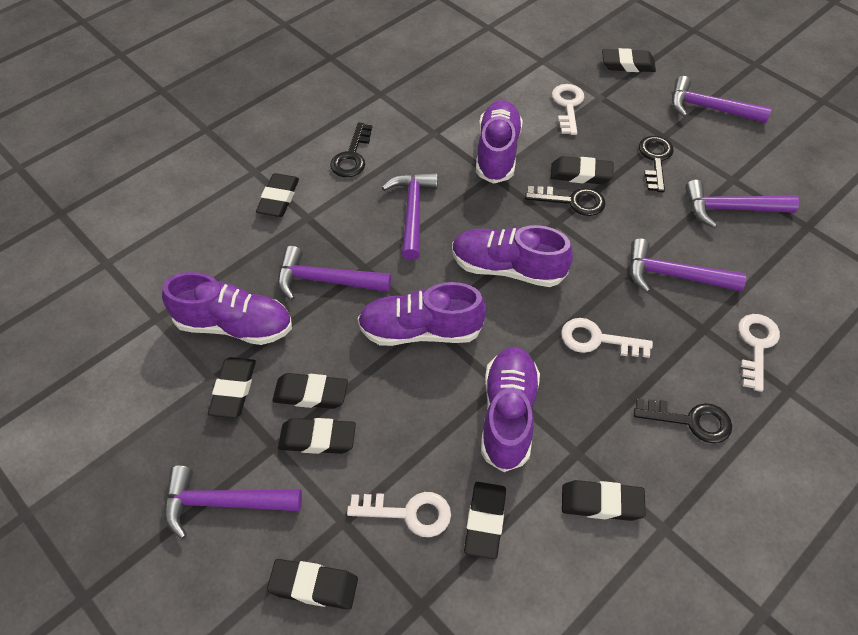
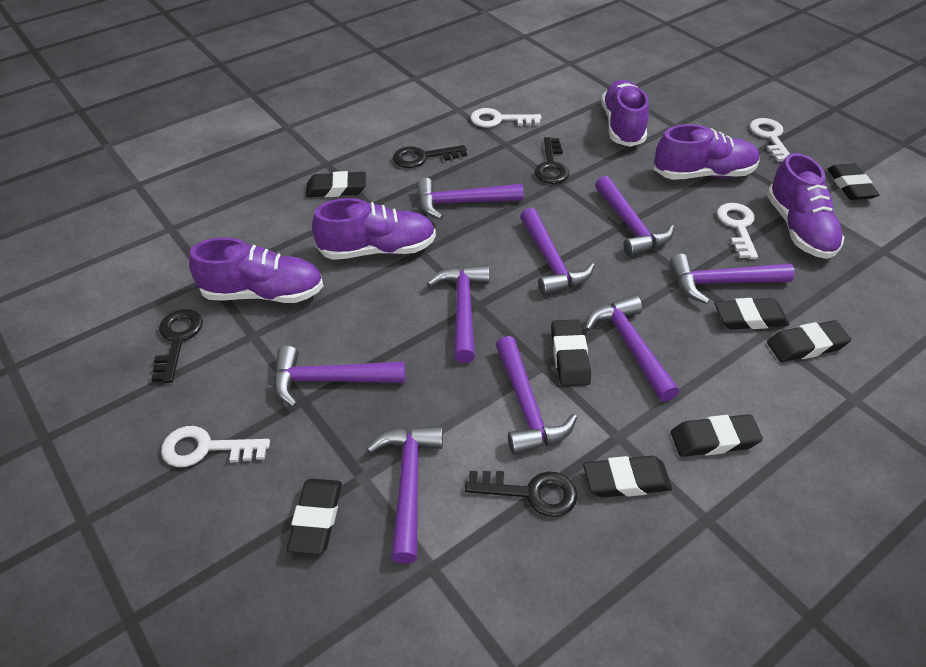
black eraser: [208,357,256,418] [256,173,299,217] [267,559,358,610] [272,373,348,409] [278,418,356,454] [464,482,506,559] [550,156,614,184] [562,480,646,521] [602,48,656,72] = 9 -> [287,479,342,555] [306,171,366,197] [551,319,591,386] [583,456,672,498] [671,414,763,457] [714,298,789,329] [767,320,851,362] [828,163,880,200] = 8
purple hammer: [165,466,302,539] [278,246,391,301] [382,172,438,260] [629,238,746,293] [672,76,772,123] [685,180,799,228] = 6 -> [274,346,405,407] [367,426,443,564] [417,178,524,220] [427,265,490,363] [496,336,577,455] [520,208,595,296] [584,295,679,402] [595,176,674,257] [670,254,795,304] = 9

